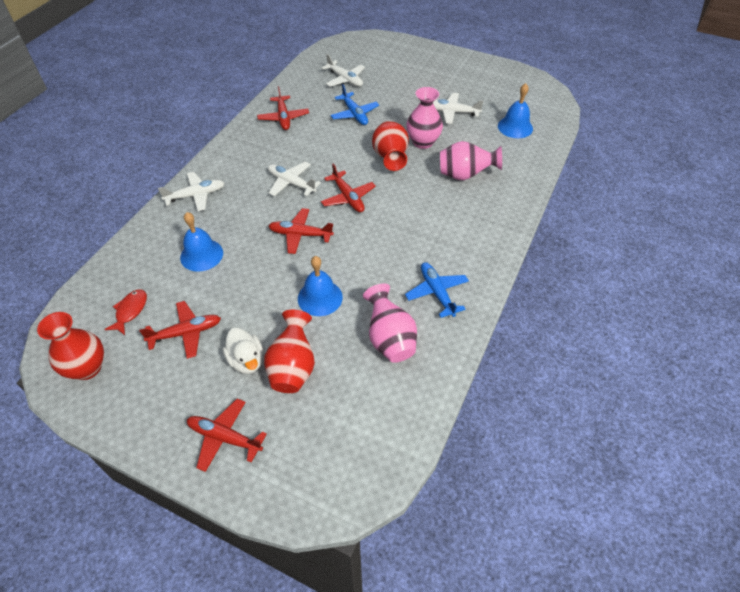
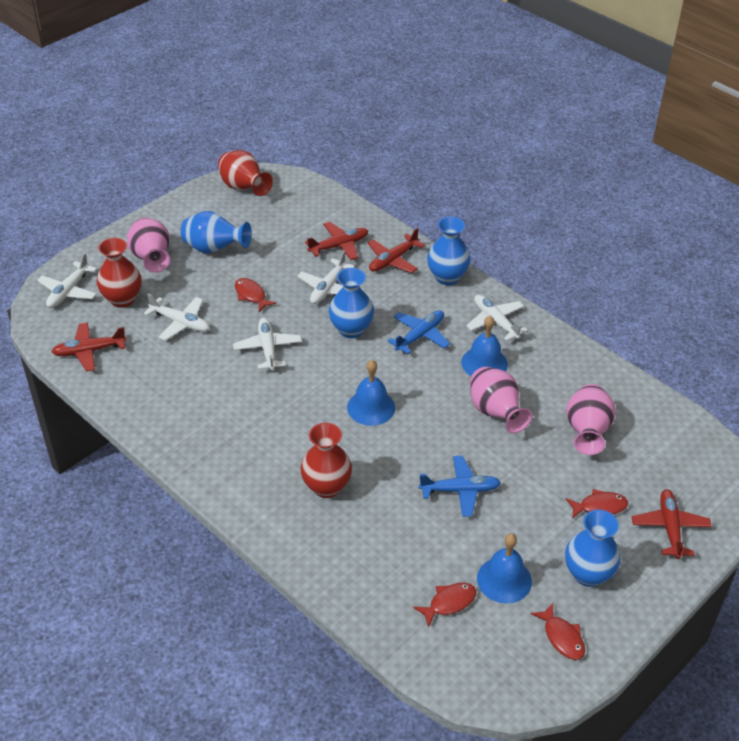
blue vase: none = 0 -> [181,211,252,253] [329,268,374,338] [427,216,470,285] [565,510,621,587] = 4
red fish: [104,290,147,335] = 1 -> [235,278,276,312] [413,583,476,627] [531,603,585,660] [566,489,628,519] = 4
red plane: [139,301,221,359] [187,399,267,472] [257,86,309,130] [268,208,334,254] [321,164,376,212] = 5 -> [52,322,127,371] [305,222,368,260] [368,228,425,273] [632,489,712,559] = 4
white duck: [223,328,263,374] = 1 -> none = 0
white plane: [158,172,225,211] [268,162,321,196] [322,54,365,87] [433,93,484,124] = 4 -> [37,253,97,308] [144,294,210,341] [233,318,302,371] [297,250,355,304] [466,294,528,341] = 5

